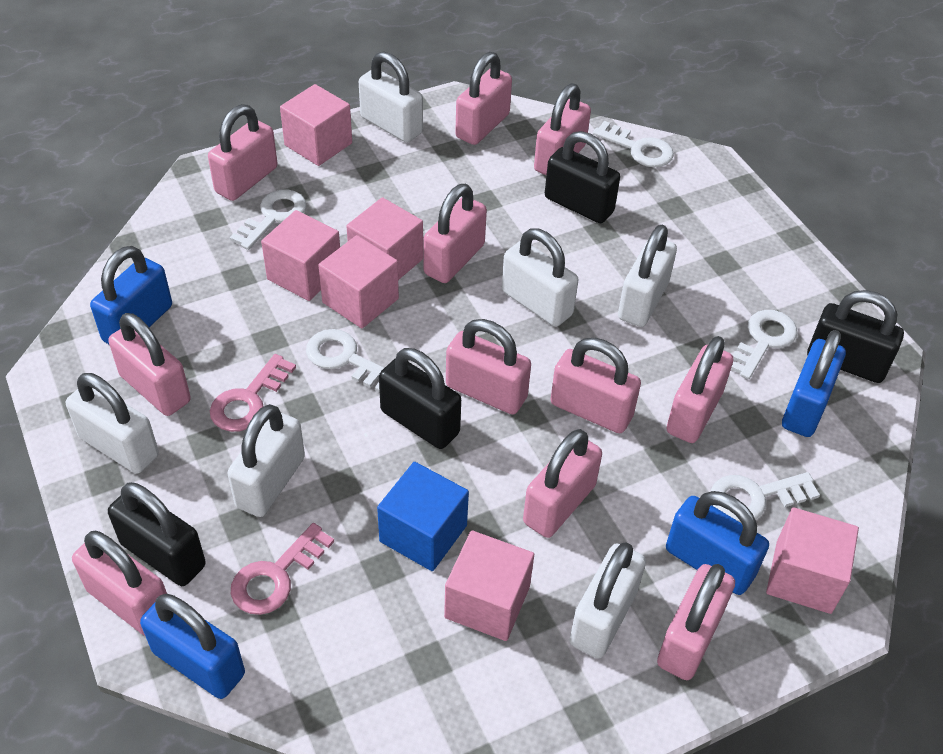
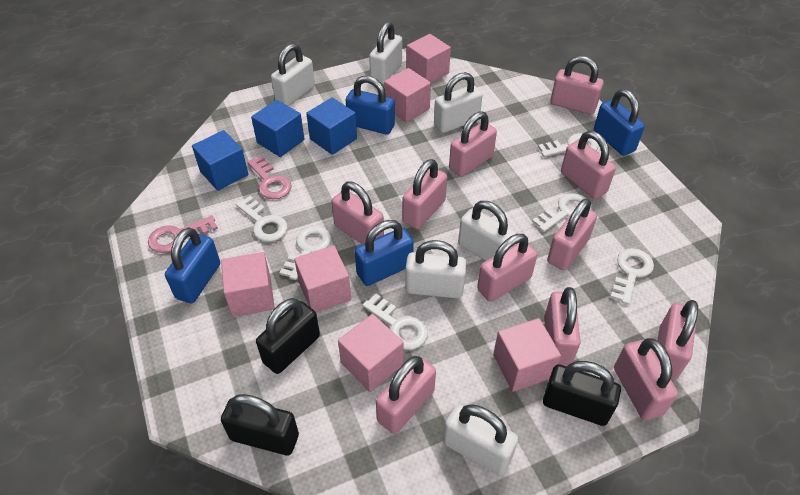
black padlock: [108,482,206,586] [379,348,461,449] [545,131,620,223] [807,290,904,383] = 4 -> [221,394,299,455] [256,298,320,374] [543,361,621,426] = 3
blue cube: [377,462,469,571] = 1 -> [192,130,249,191] [251,100,304,157] [306,97,357,155] = 3
white key: [230,190,307,250] [306,329,384,393] [593,121,674,167] [711,472,820,522] [731,310,797,379] = 5 -> [236,196,288,242] [280,226,331,280] [362,293,428,350] [532,193,592,232] [538,133,599,157] [610,248,654,305] = 6

